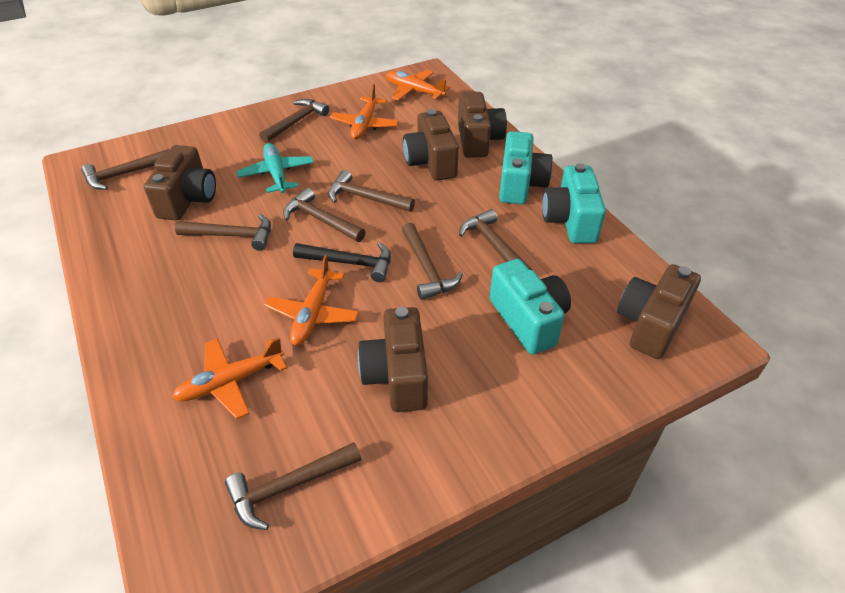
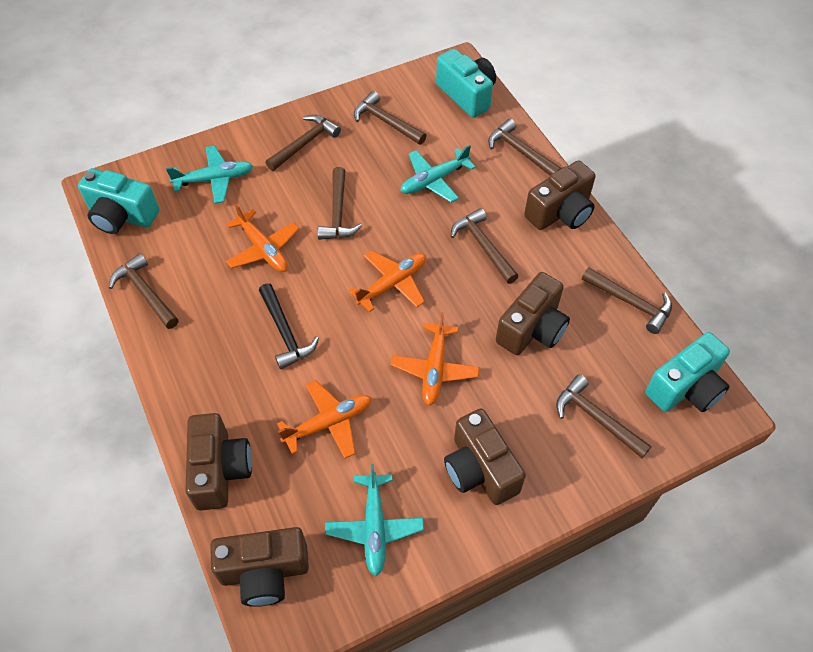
turquoise plane: [236,143,314,193] = 1 -> [166,146,253,204] [325,464,424,576] [401,145,476,202] = 3

